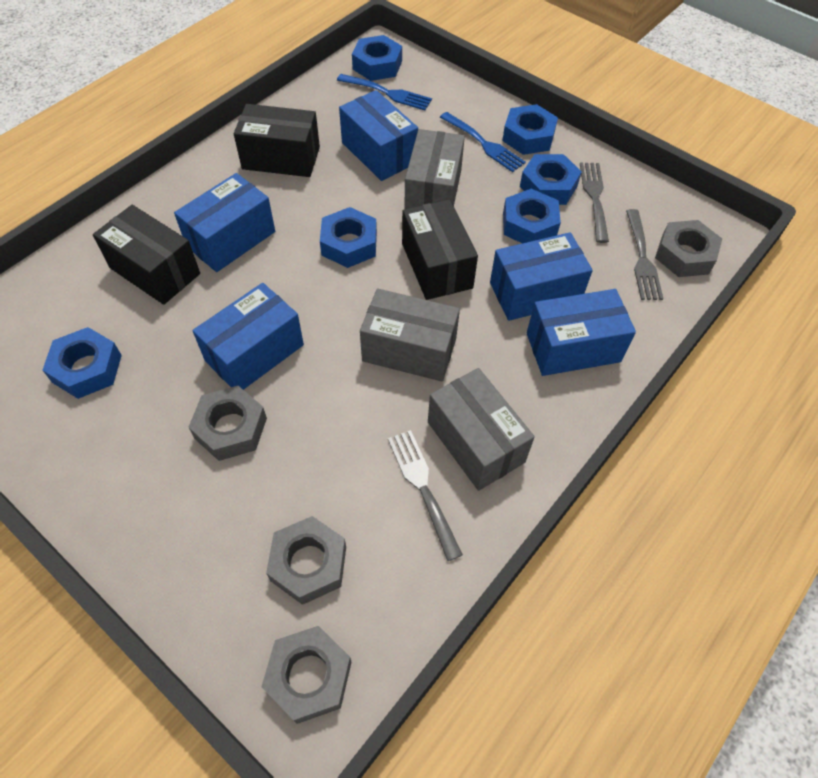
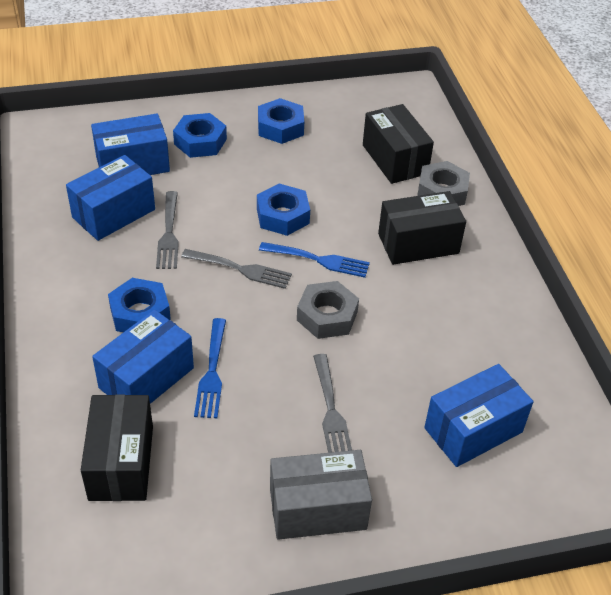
blue box: [174,173,275,272] [192,283,304,390] [339,90,418,181] [490,232,593,321] [527,289,636,376] = 5 -> [66,155,155,241] [91,114,170,175] [92,310,194,404] [424,364,533,467] = 4
blue nut: [43,327,122,399] [320,207,377,268] [352,35,402,81] [502,104,558,155] [503,188,561,243] [520,154,582,205] = 6 -> [108,278,171,332] [173,113,227,158] [257,184,310,236] [258,98,304,144] = 4
grey box: [360,289,460,381] [404,129,465,209] [428,368,535,491] = 3 -> [270,450,372,540] = 1
grey nut: [188,386,267,461] [261,626,352,724] [266,516,346,605] [655,220,722,277] = 4 -> [297,281,359,339] [417,161,470,206] = 2

